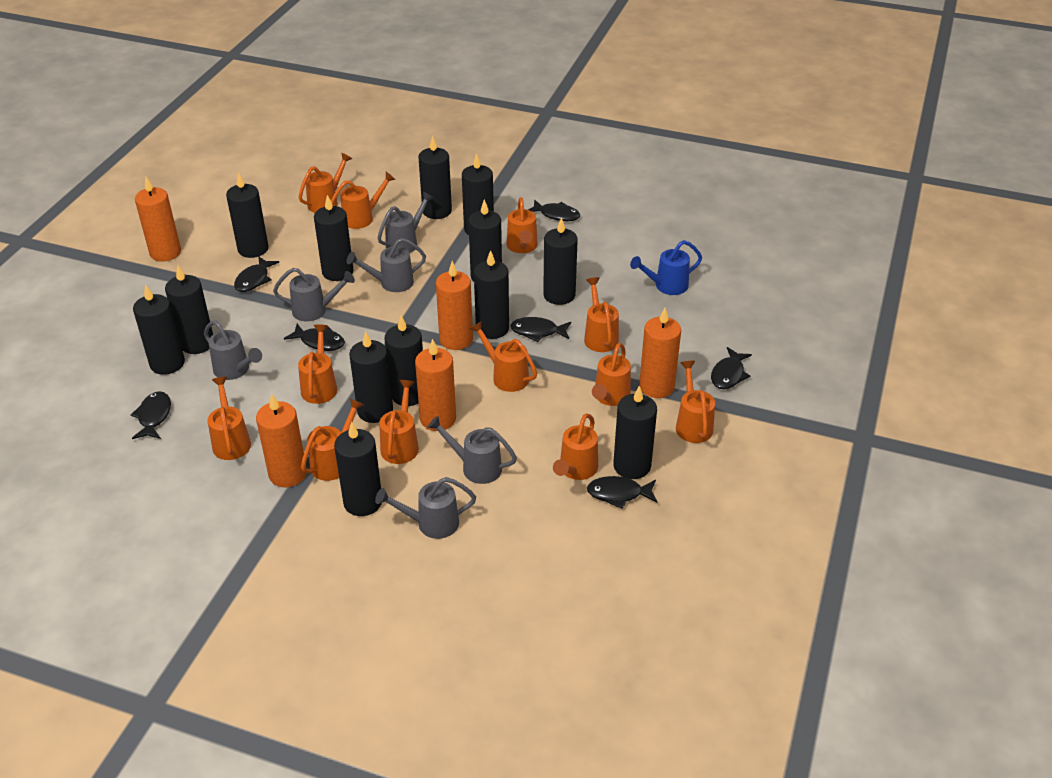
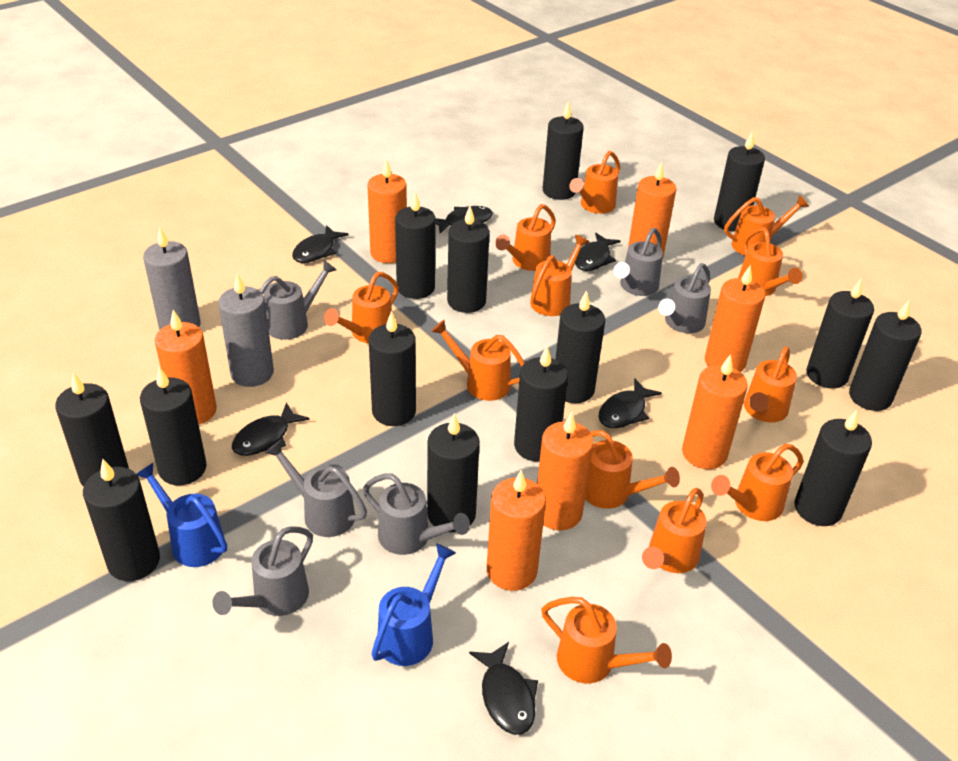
black candle: [133,284,185,375] [165,265,213,354] [226,173,269,258] [314,195,354,281] [334,422,382,516] [349,331,393,423] [384,315,423,406] [418,136,452,219] [462,153,494,235] [468,199,502,281] [474,250,509,339] [543,217,578,305] [613,386,657,479] = 13 -> [55,373,129,487] [83,459,160,581] [140,367,207,485] [369,311,416,426] [395,192,436,299] [427,413,480,532] [447,206,490,313] [514,346,568,462] [543,101,584,200] [555,291,605,403] [714,131,765,231] [794,410,872,526] [806,279,874,389] [849,300,922,411] = 14
black fish: [131,391,171,439] [234,256,279,292] [284,324,345,351] [510,317,571,342] [528,200,580,221] [587,476,658,509] [711,347,752,389] = 7 -> [232,402,310,456] [292,225,349,263] [436,206,493,233] [469,642,538,735] [575,233,621,271] [599,378,662,428] = 6
blue watering can: [630,240,702,295] = 1 -> [137,463,227,567] [371,543,456,666] = 2
grey candle: none = 0 -> [143,227,201,330] [218,273,274,387] = 2
orange candle: [135,177,181,261] [256,394,307,487] [415,339,456,431] [436,261,473,350] [639,308,681,398] = 5 -> [155,310,217,425] [368,159,407,263] [487,470,546,591] [537,412,594,531] [628,161,676,259] [682,354,748,469] [705,265,765,372] = 7

